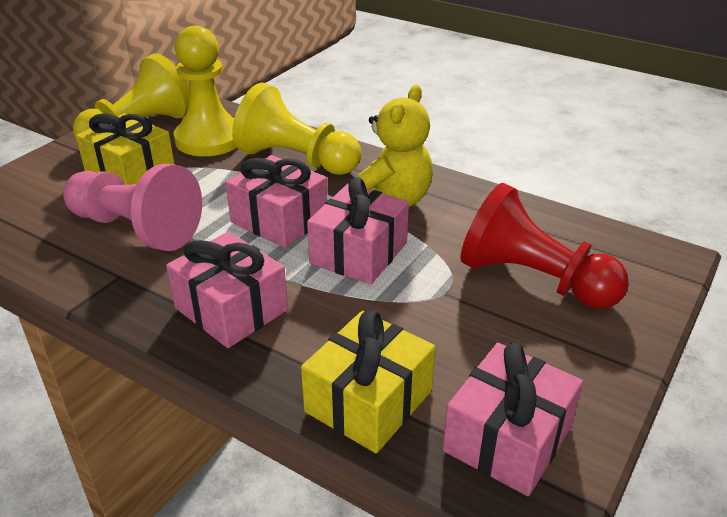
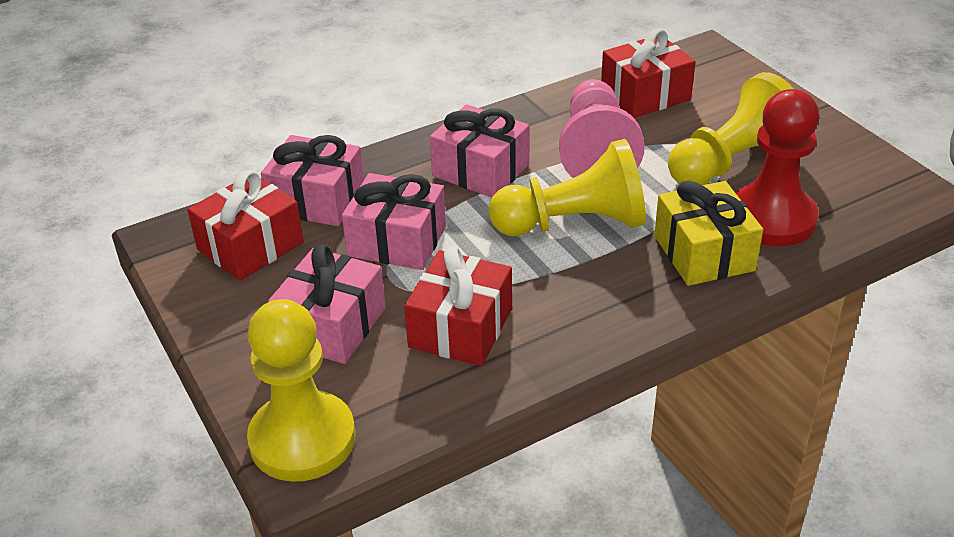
red gift: none = 0 -> [187,170,304,281] [404,246,512,366] [601,28,696,118] = 3
yellow gift: [76,113,175,185] [301,310,435,453] = 2 -> [654,181,763,286] = 1
yellow teddy bear: [359,85,433,206] = 1 -> none = 0

